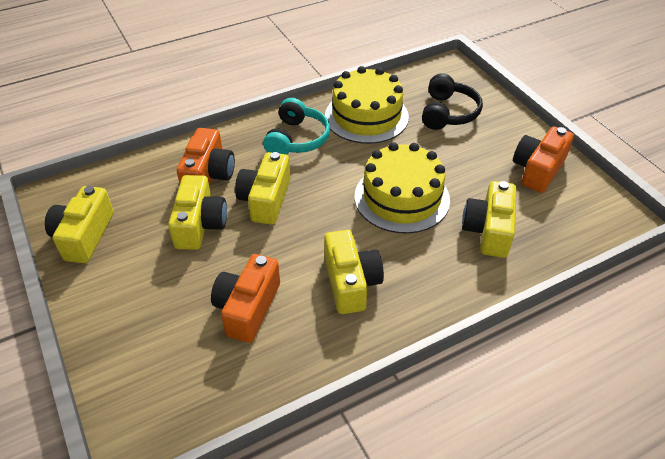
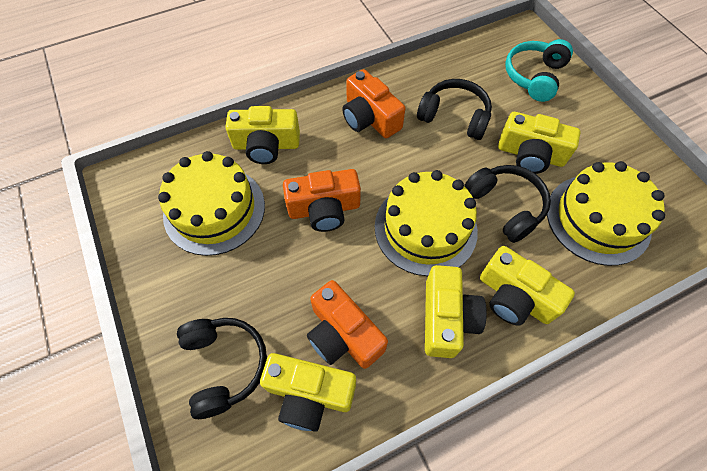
black headphones: [422,73,483,130] = 1 -> [177,318,267,419] [417,79,492,140] [464,165,551,243] = 3
yellow cake: [325,66,409,144] [354,142,450,234] = 2 -> [158,151,265,256] [375,170,478,276] [547,161,665,266] = 3

